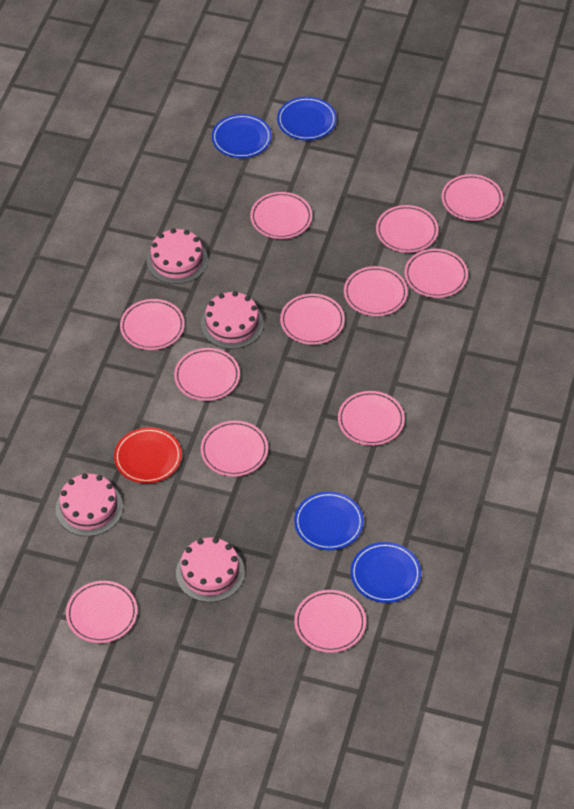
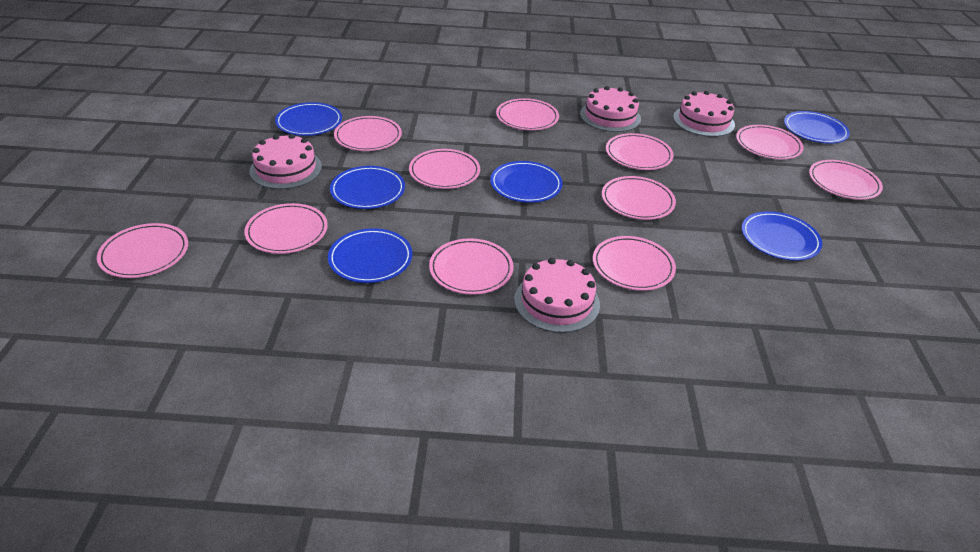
blue plate: [212,114,272,158] [277,97,337,140] [294,492,364,550] [350,542,421,603] = 4 -> [275,102,342,136] [328,228,412,283] [330,166,405,209] [490,161,563,203] [742,211,822,261] [784,111,850,144] = 6
pink plate: [66,581,138,643] [120,299,185,350] [174,348,240,401] [201,421,268,476] [250,192,312,239] [280,294,345,345] [294,590,366,653] [338,391,405,446] [344,266,408,316] [376,205,438,253] [404,249,468,298] [442,174,503,221] = 12 -> [97,223,188,278] [244,203,328,254] [334,116,402,151] [409,149,480,189] [429,238,513,295] [496,98,559,130] [593,236,676,291] [602,176,676,220] [606,133,674,170] [736,125,804,159] [809,160,883,200] = 11
red plate: [114,427,182,483] = 1 -> none = 0

